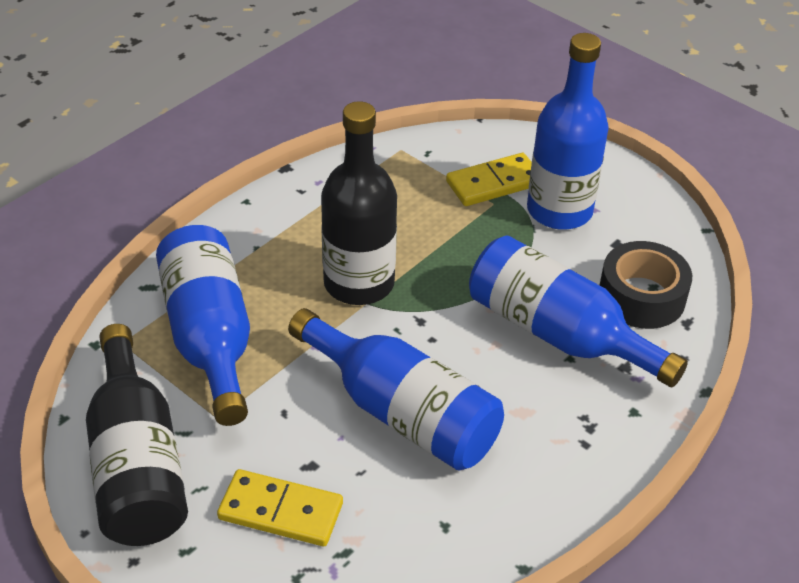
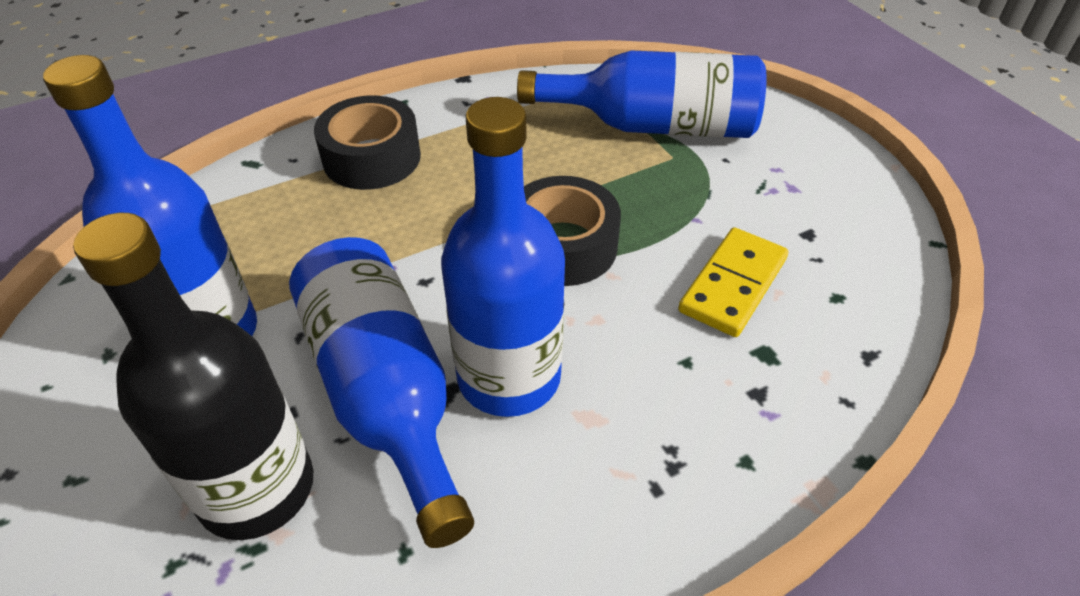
black bottle: [86,324,188,546] [321,101,397,305] = 2 -> [73,213,313,540] = 1
black tape: [600,241,692,329] = 1 -> [314,95,421,190] [524,176,621,286] = 2
yellow domino: [217,469,343,546] [446,153,532,206] = 2 -> [678,227,788,337] = 1

